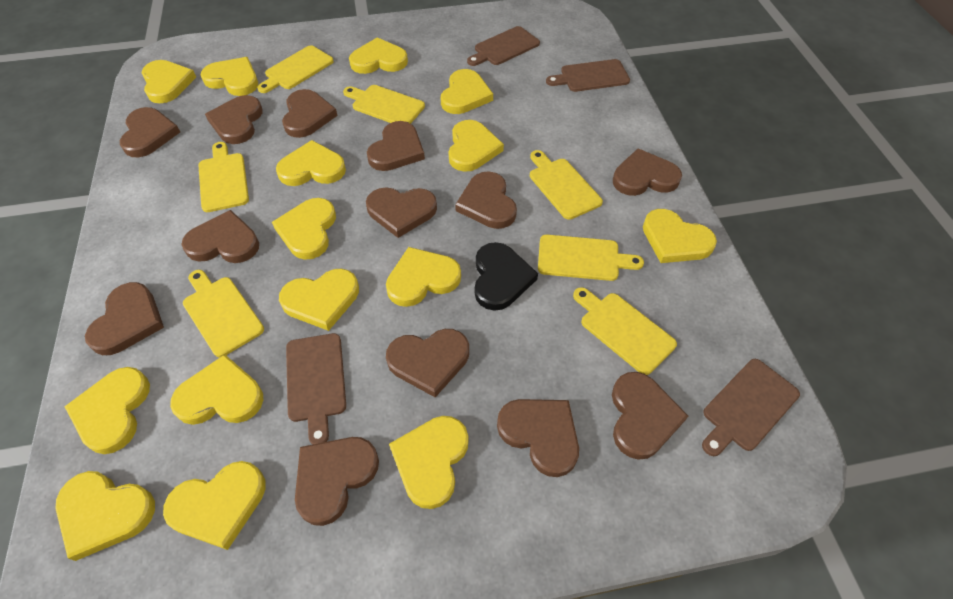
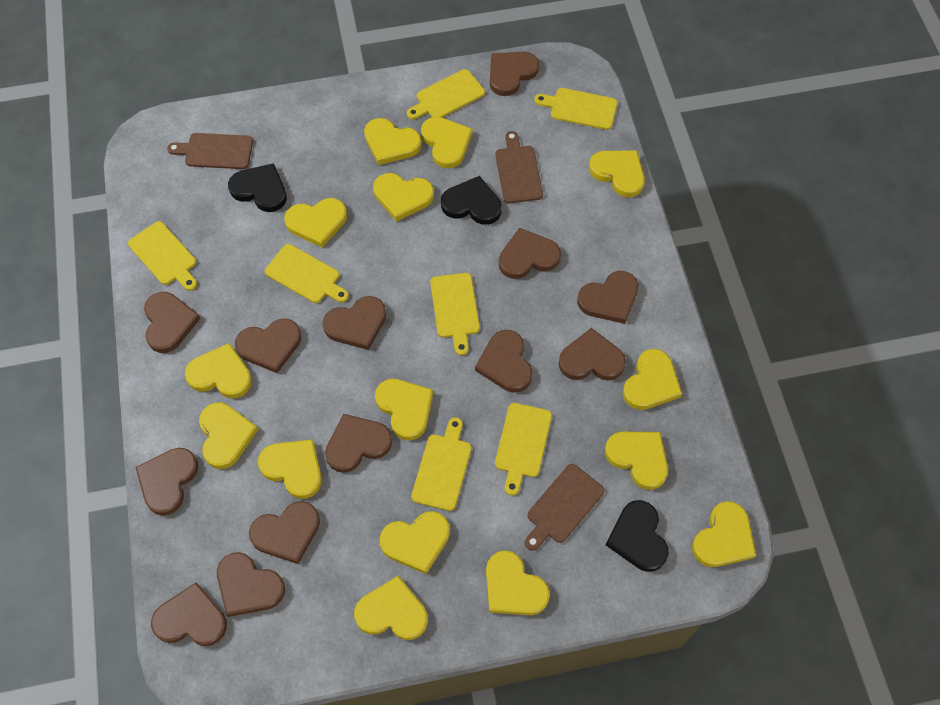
black heart: [475,242,538,311] = 1 -> [228,163,287,212] [441,176,502,225] [606,500,669,572] = 3
brown cutting board: [286,333,346,445] [467,26,540,66] [546,59,630,92] [702,359,800,456] = 4 -> [167,133,253,169] [495,131,543,203] [525,464,605,551] = 3

